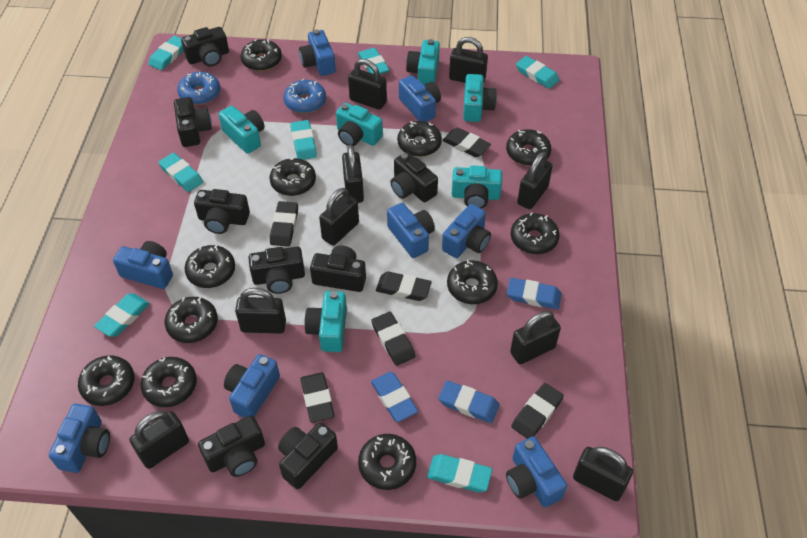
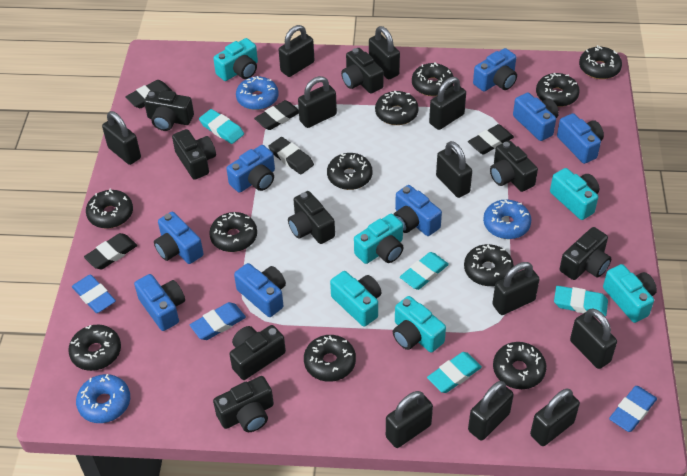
black eraser: [270,201,298,247] [300,372,335,423] [371,312,416,366] [376,272,432,301] [442,128,491,157] [511,383,564,439] = 6 -> [84,233,137,269] [125,80,172,108] [254,100,299,130] [268,137,314,175] [468,124,514,155] = 5
black padlock: [130,411,189,469] [235,288,286,334] [319,188,359,246] [342,145,364,203] [348,59,387,110] [449,37,488,83] [510,311,561,364] [517,152,553,209] [573,447,633,501] = 9 -> [102,111,141,165] [279,25,314,77] [298,76,337,128] [369,26,400,80] [386,391,433,448] [429,77,466,130] [436,141,472,198] [468,381,514,441] [492,262,540,315] [530,388,580,446] [570,308,617,369] = 11
blue donut: [177,72,220,105] [283,78,326,113] = 2 -> [76,374,130,423] [236,76,279,110] [483,200,531,239] = 3
turquoise eraser: [94,294,150,337] [149,36,184,70] [158,153,203,192] [290,120,317,160] [358,48,389,74] [427,454,492,492] [516,56,559,89] = 7 -> [199,109,244,144] [400,252,449,290] [427,352,482,393] [554,286,608,316] = 4

